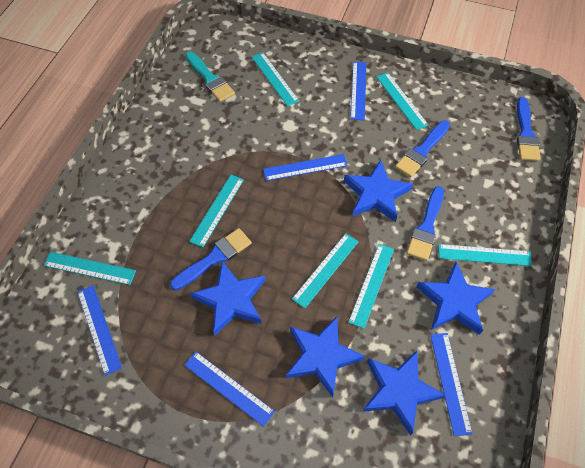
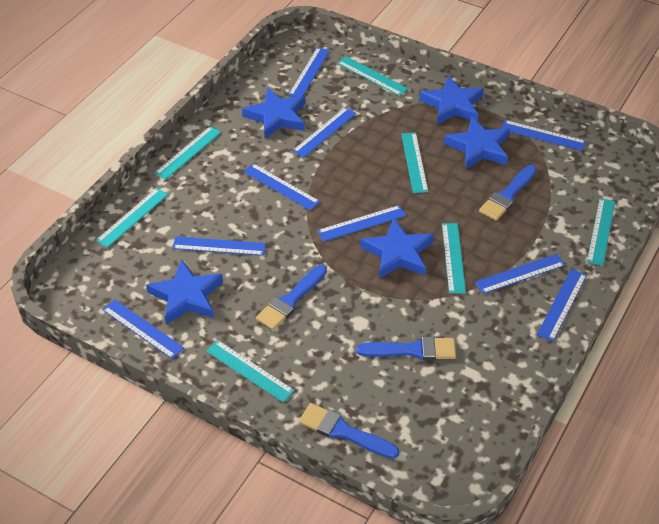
blue ruler: [77,285,122,376] [184,351,275,427] [263,154,348,181] [351,62,366,120] [430,333,473,436] = 5 -> [103,299,184,359] [172,236,266,256] [243,163,320,211] [288,47,330,97] [293,107,356,158] [317,205,406,242] [475,254,565,294] [501,120,586,151] [537,269,587,341] = 9
turquoise brush: [185,51,235,102] = 1 -> none = 0

